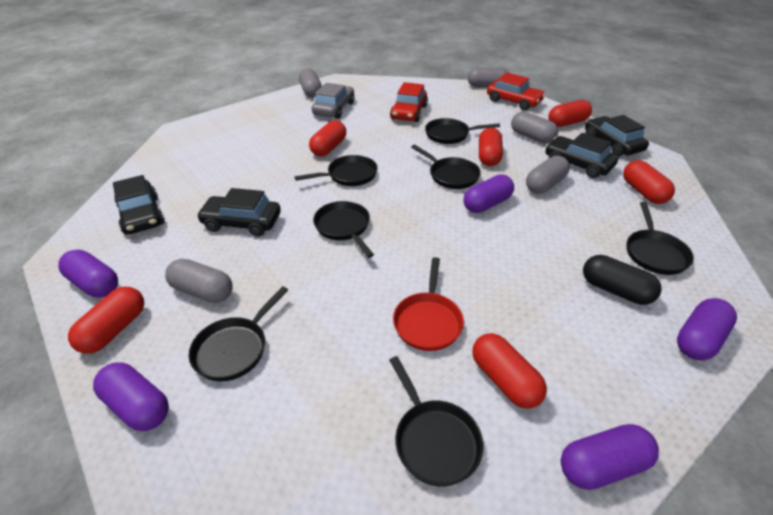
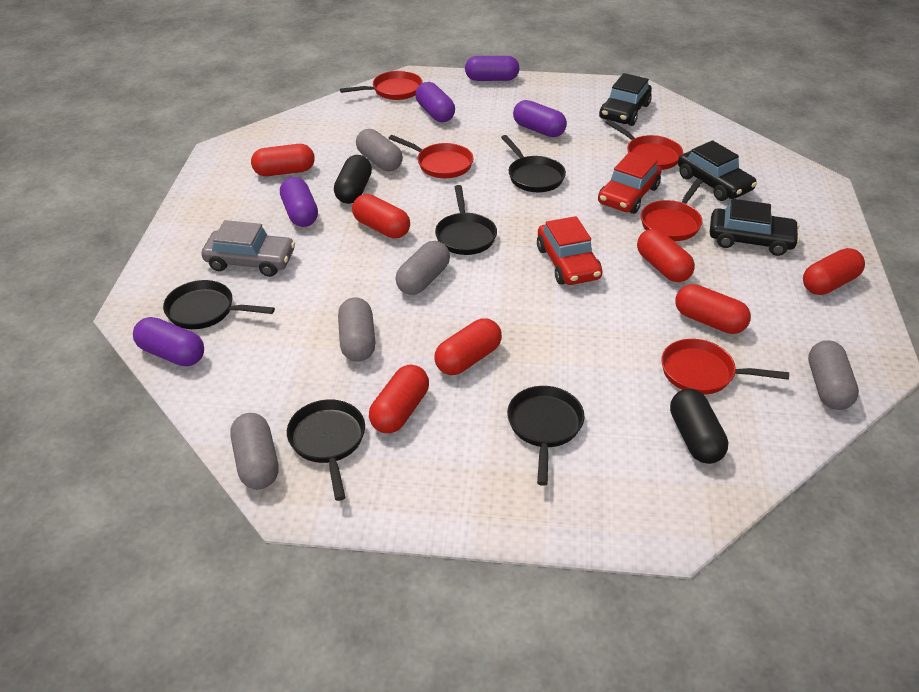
black capsule: [583,255,662,305] = 1 -> [334,155,372,204] [670,389,728,464] = 2
black car: [113,175,165,235] [197,188,281,237] [545,133,618,178] [585,115,649,157] = 4 -> [599,73,652,126] [678,140,757,201] [710,199,800,256] = 3
black pan: [189,286,288,381] [294,155,378,186] [313,201,374,258] [389,356,483,486] [411,144,481,189] [425,118,500,144] [627,202,694,275] = 7 -> [163,280,275,329] [287,399,365,501] [435,185,497,255] [501,135,566,192] [507,386,585,486] = 5
red capsule: [68,287,144,354] [309,120,346,156] [472,333,547,409] [479,128,503,166] [548,100,592,127] [623,160,675,204] = 6 -> [251,144,315,176] [352,194,410,238] [369,365,429,433] [434,318,502,375] [637,229,695,282] [675,284,751,334] [803,248,865,295] = 7
red pan: [393,257,464,351] = 1 -> [340,71,423,100] [388,135,474,178] [605,119,683,170] [641,179,703,241] [661,339,789,395] = 5

